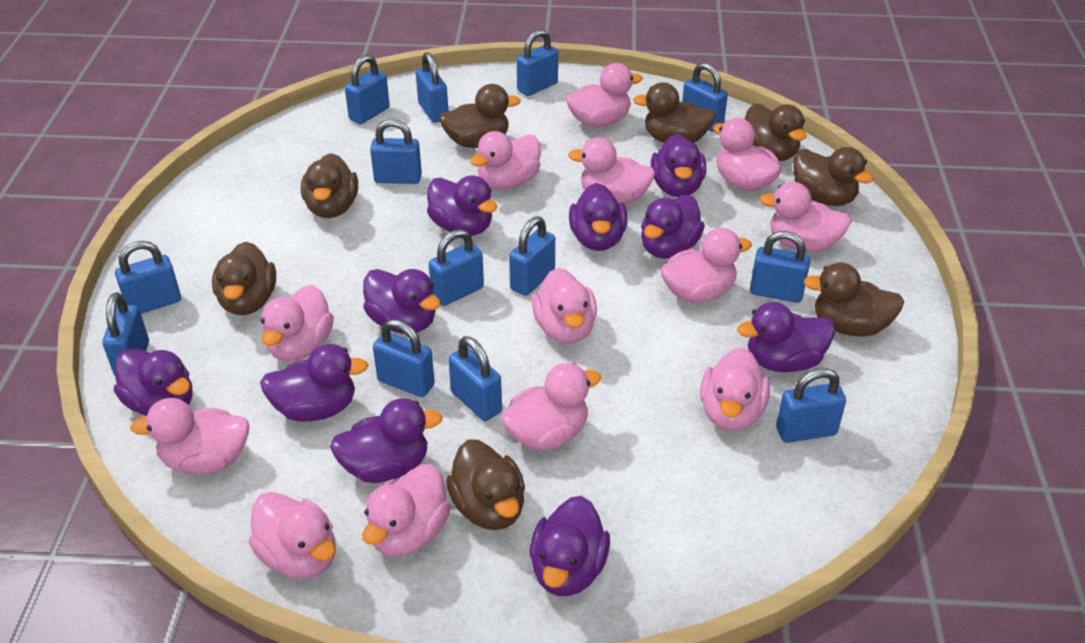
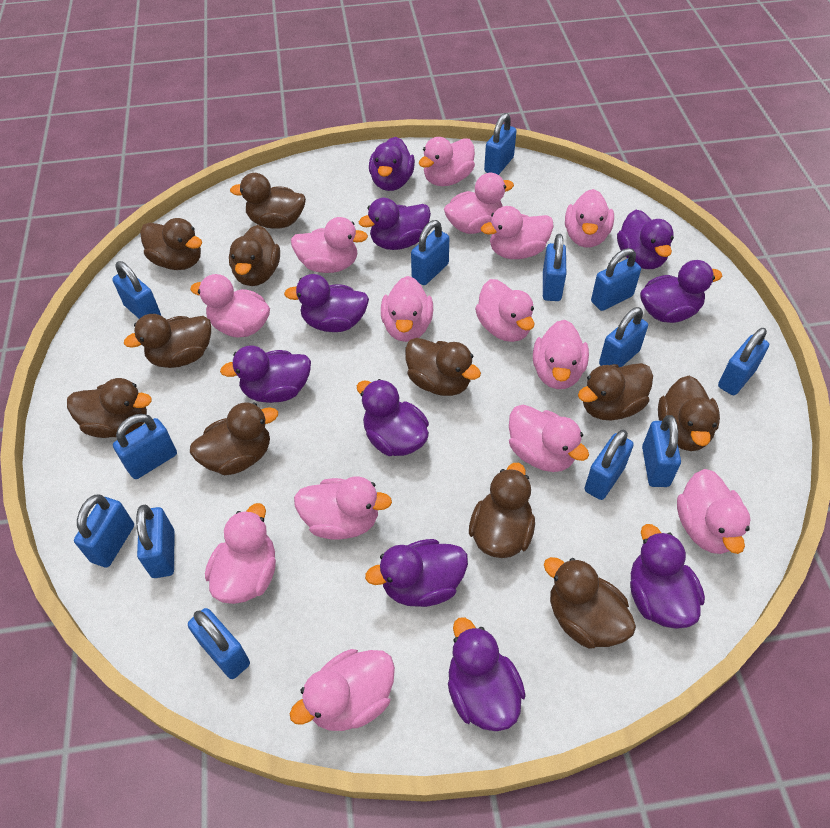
brown duck: [212,242,276,315] [301,153,358,218] [439,84,521,148] [446,439,525,530] [633,82,716,143] [745,103,807,161] [793,147,873,206] [803,263,904,337] = 8 -> [67,378,152,438] [124,314,211,368] [140,218,202,270] [190,402,278,475] [229,225,280,286] [230,173,306,229] [405,338,481,396] [469,463,535,558] [544,557,636,648] [578,363,653,421] [658,376,720,451] = 11
pink duck: [130,398,249,474] [249,492,336,579] [261,285,334,361] [362,464,451,557] [470,131,541,190] [501,363,601,450] [532,268,597,343] [566,63,643,127] [568,137,655,204] [660,228,752,303] [700,348,770,431] [713,118,781,192] [759,182,852,252] = 13 -> [190,274,270,337] [205,503,276,604] [290,649,395,731] [291,217,368,273] [294,476,392,540] [381,276,433,342] [419,137,475,186] [444,173,514,234] [475,279,535,342] [481,206,554,259] [509,405,589,472] [533,320,589,389] [565,189,614,248] [677,469,750,554] = 14

